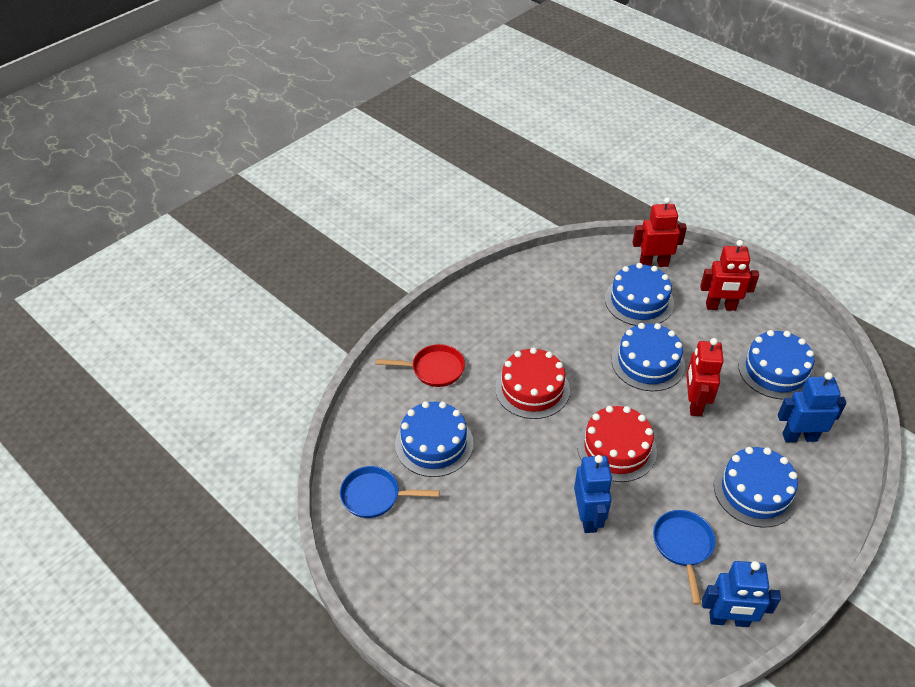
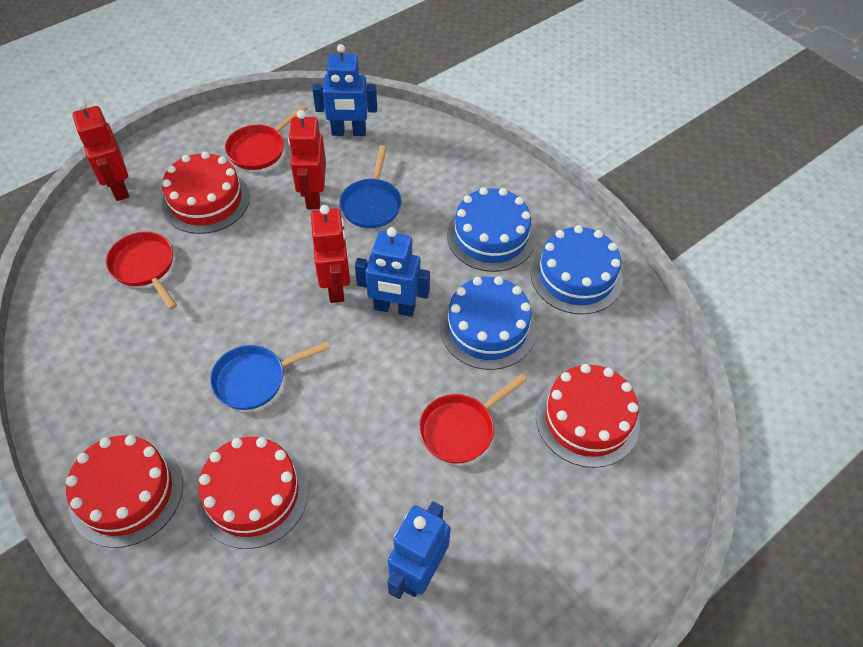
blue cake: [395,401,474,477] [605,263,674,326] [611,323,685,391] [714,447,798,528] [738,330,814,400] = 5 -> [440,276,536,370] [447,187,536,272] [531,225,623,314] = 3
red cake: [495,347,570,419] [577,406,657,482] = 2 -> [66,435,183,548] [162,152,250,234] [197,437,309,549] [536,364,640,468] = 4
red pan: [376,344,465,387] = 1 -> [106,232,177,310] [225,105,308,170] [419,374,527,464] = 3

